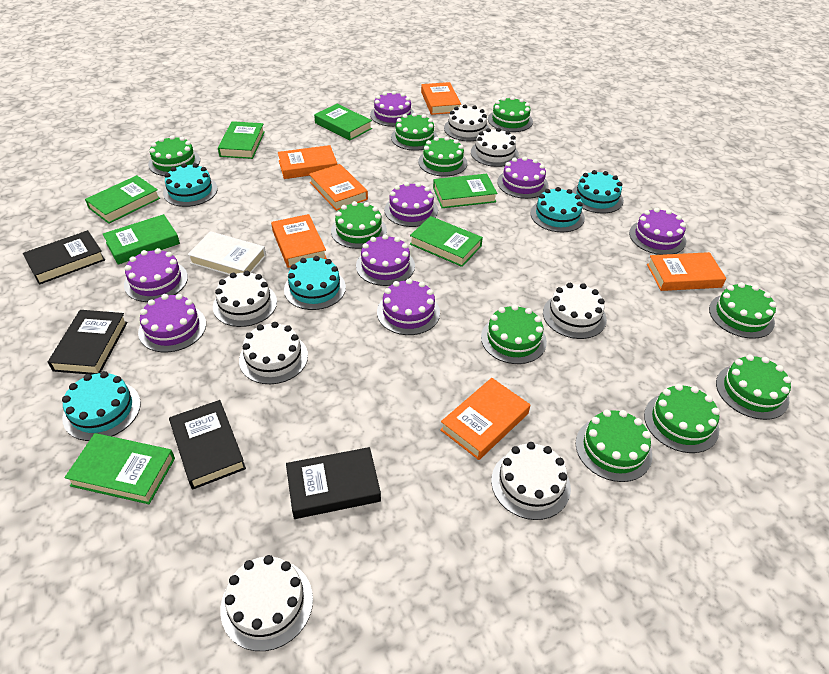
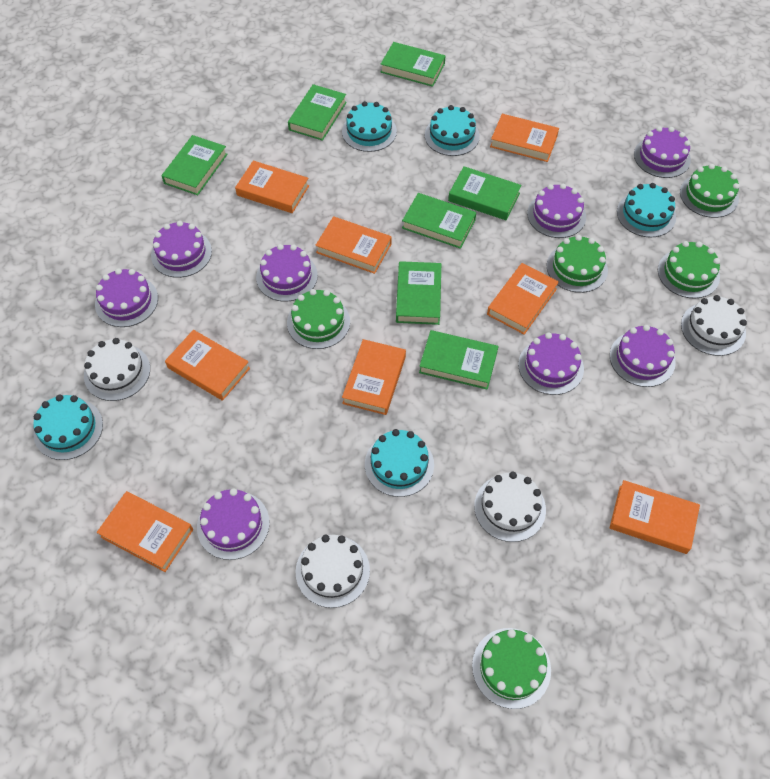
black book: [23,230,105,285] [48,310,128,375] [169,400,246,489] [286,447,381,519] = 4 -> none = 0
green cake: [148,135,200,176] [331,201,387,249] [391,113,438,151] [418,136,467,177] [481,305,547,364] [488,96,533,132] [576,410,652,482] [644,384,720,453] [709,282,777,339] [716,354,791,420] = 10 -> [287,289,350,349] [472,628,551,709] [546,235,608,293] [658,241,720,298] [680,164,740,218] = 5
orange book: [271,214,327,268] [278,145,337,179] [309,164,368,211] [421,82,461,115] [440,378,530,460] [647,252,727,291] = 6 -> [97,491,193,572] [165,330,250,401] [235,160,309,213] [315,216,392,274] [342,339,406,415] [487,263,559,335] [490,114,559,162] [609,480,700,554] = 8
white book: [187,231,266,275] = 1 -> none = 0
white cake: [213,271,277,327] [220,555,313,651] [239,322,308,384] [444,105,489,141] [471,128,519,167] [491,442,571,520] [543,283,607,339] = 7 -> [84,338,150,401] [295,535,370,608] [474,472,546,542] [681,295,747,356] = 4

